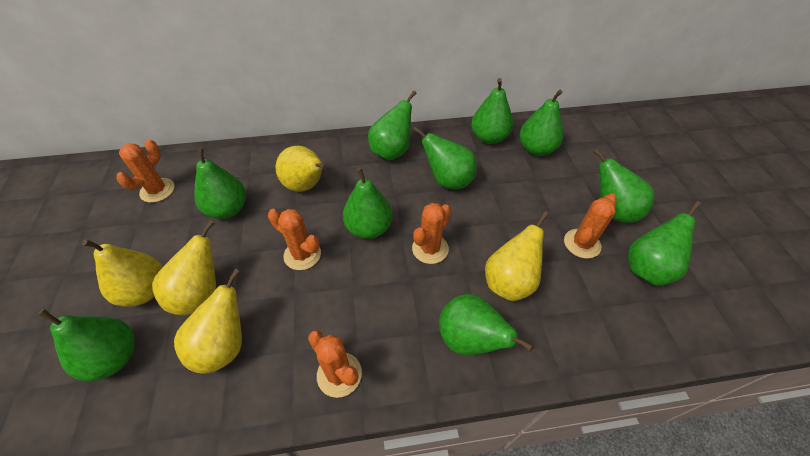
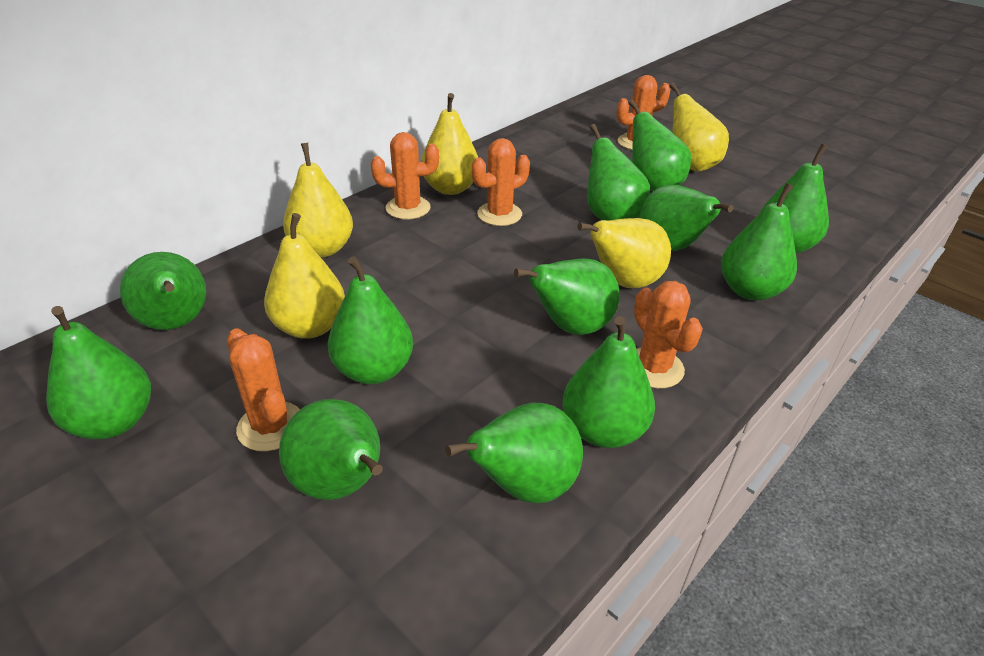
green pear: [37,309,135,381] [194,147,246,219] [343,167,393,239] [368,90,417,160] [413,127,477,189] [439,294,534,355] [471,78,513,144] [520,90,563,156] [593,148,654,223] [628,201,701,286] = 10 -> [46,306,151,439] [120,252,206,330] [279,399,383,500] [328,256,413,384] [445,403,583,503] [514,258,620,335] [562,316,655,448] [587,124,650,220] [628,100,691,192] [640,185,734,251] [721,183,797,301] [760,143,829,254] = 12

